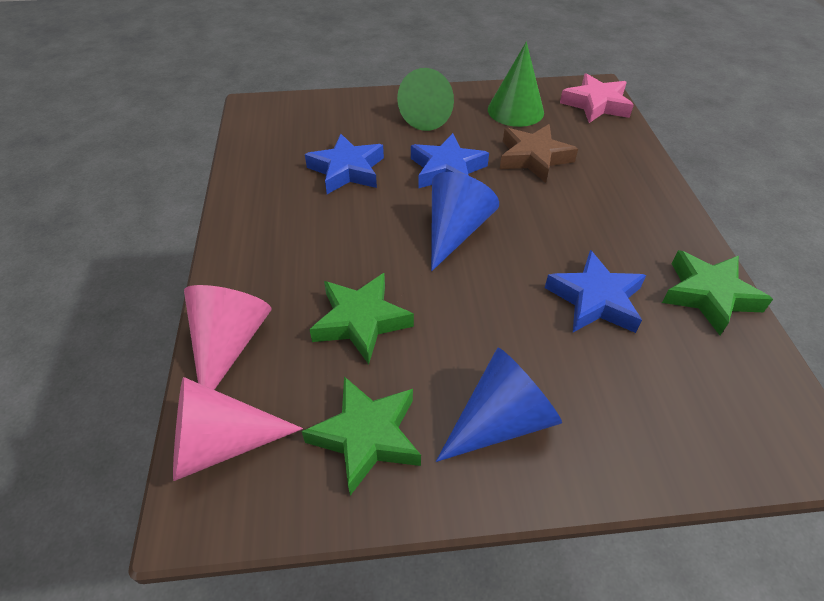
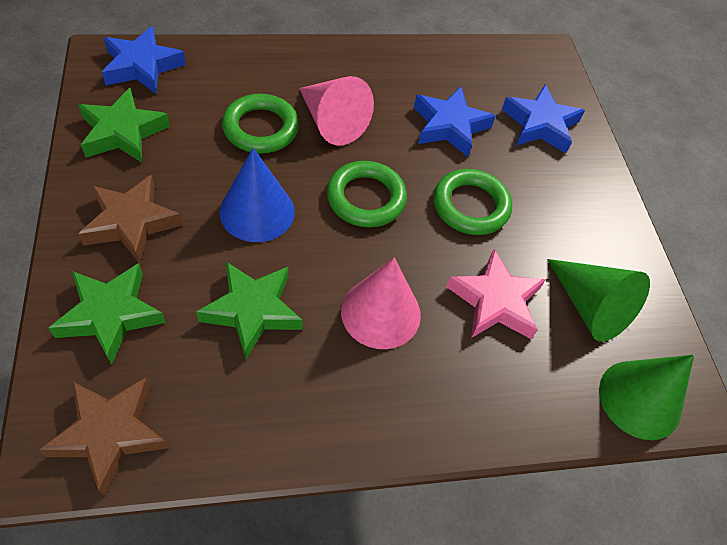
blue cone: [431,172,499,271] [436,348,562,462] = 2 -> [220,148,295,242] = 1
brown star: [500,124,578,183] = 1 -> [39,377,169,496] [78,175,183,263] = 2
green ring: none = 0 -> [222,94,299,153] [327,161,407,227] [433,169,512,235] = 3

